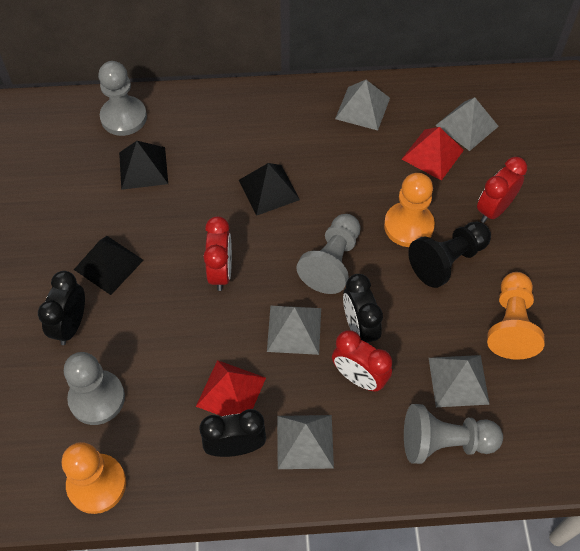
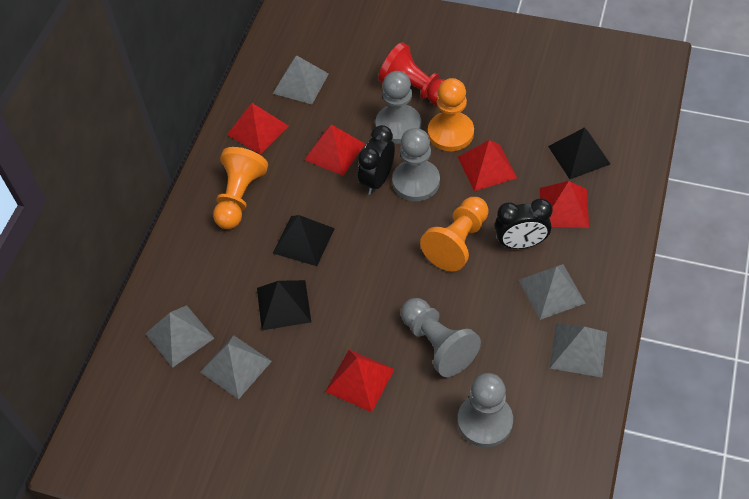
black clock: [38,271,85,345] [199,409,266,457] [343,274,383,344] = 3 -> [358,125,395,195] [495,198,553,249] = 2
black pawn: [408,222,491,288] = 1 -> none = 0
red clock: [203,216,232,291] [332,330,392,391] [477,157,527,223] = 3 -> none = 0
red pawn: none = 0 -> [378,42,444,105] = 1
red pyramid: [196,360,266,416] [402,127,464,181] = 2 -> [227,103,288,155] [304,124,365,176] [325,350,395,412] [458,140,517,191] [540,181,589,228] = 5

